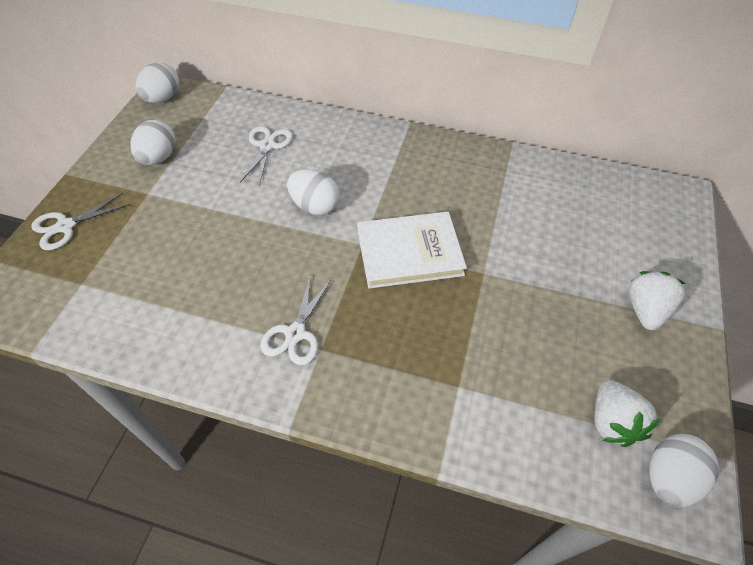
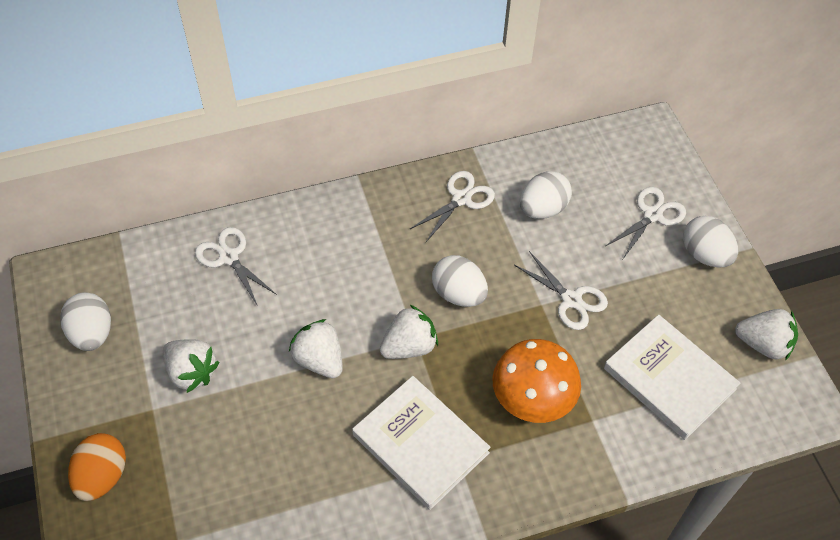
orange egg: none = 0 -> [68,433,126,501] = 1
orange mushroom: none = 0 -> [492,339,581,423] = 1
white book: [357,212,467,289] = 1 -> [352,376,491,510] [604,315,741,440] = 2
white scissors: [31,193,130,250] [240,126,293,186] [260,275,332,365] = 3 -> [195,227,277,306] [410,171,495,242] [514,251,608,330] [606,187,686,259] = 4
white strawberry: [595,380,661,447] [628,271,686,330] = 2 -> [163,339,220,393] [289,319,343,378] [380,305,438,359] [735,309,798,361] = 4

